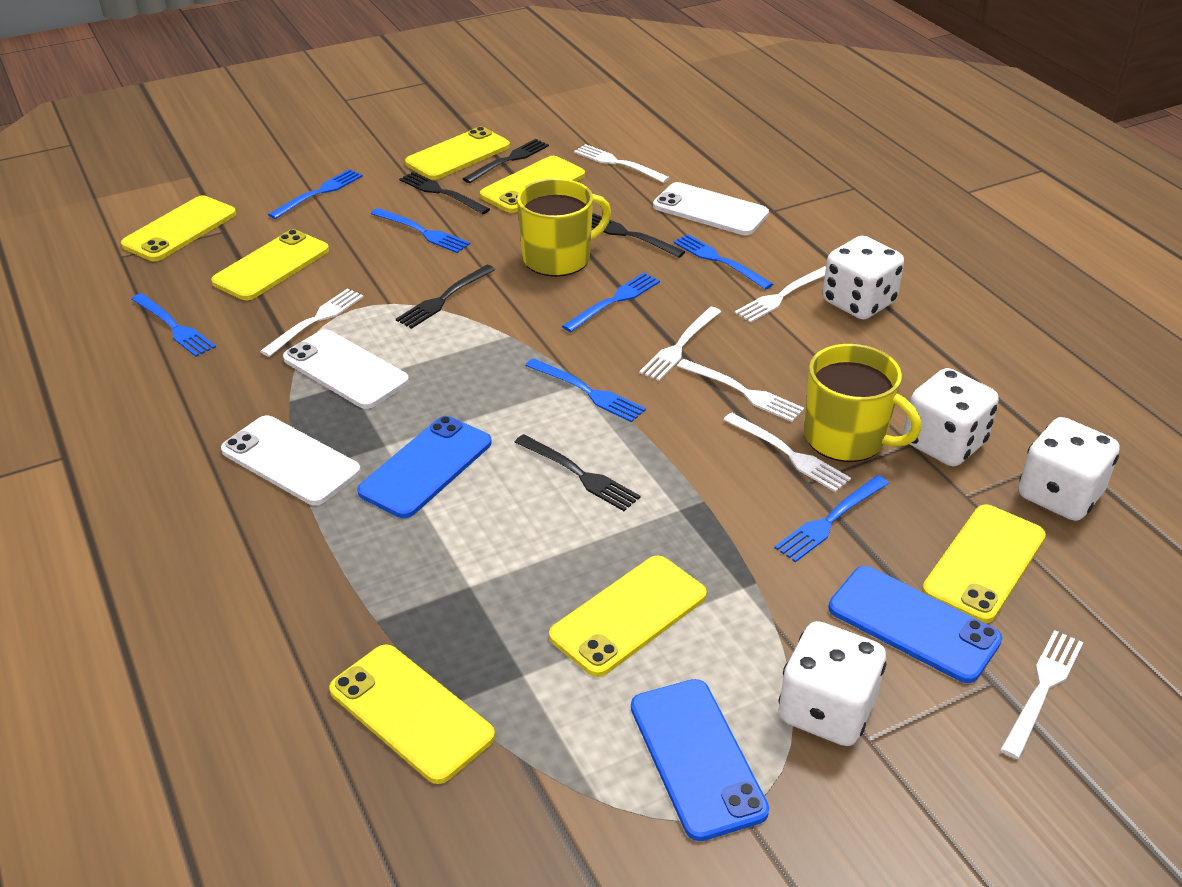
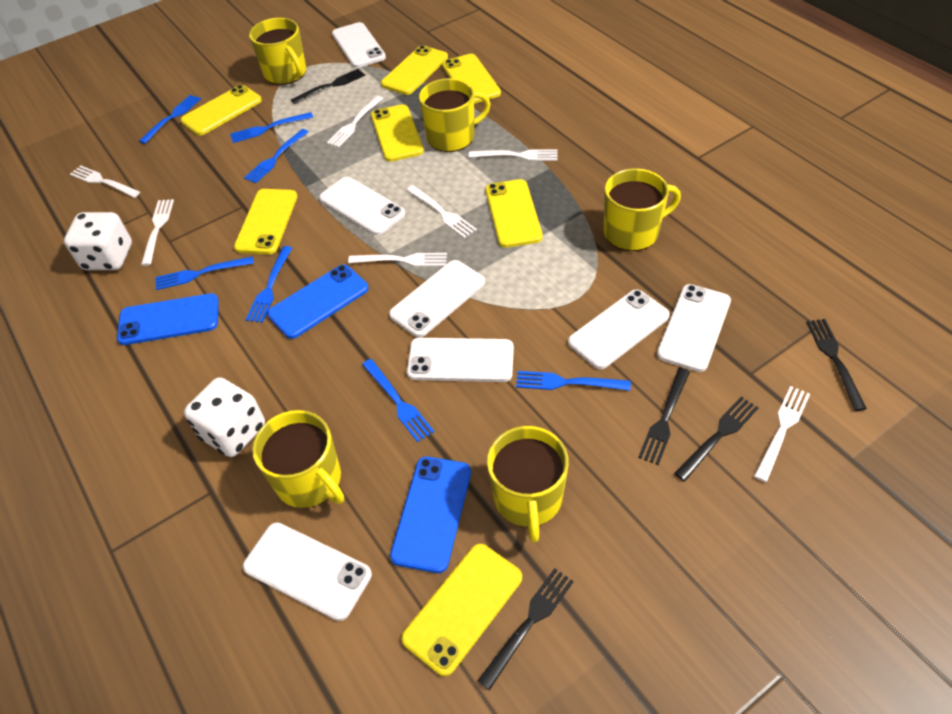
white dice: [778,621,886,746] [822,236,904,319] [903,368,999,467] [1018,417,1120,521] = 4 -> [64,212,132,270] [184,377,265,457] = 2
white phone: [221,416,361,505] [283,330,409,409] [653,182,769,235] = 3 -> [243,522,372,621] [319,177,405,235] [332,22,386,68] [389,260,485,337] [407,338,514,382] [568,289,670,369] [657,284,731,372] = 7
yellow mug: [517,178,611,277] [804,344,922,462] = 2 -> [249,18,306,85] [252,410,344,508] [419,78,491,152] [487,426,569,543] [604,168,681,251] = 5

